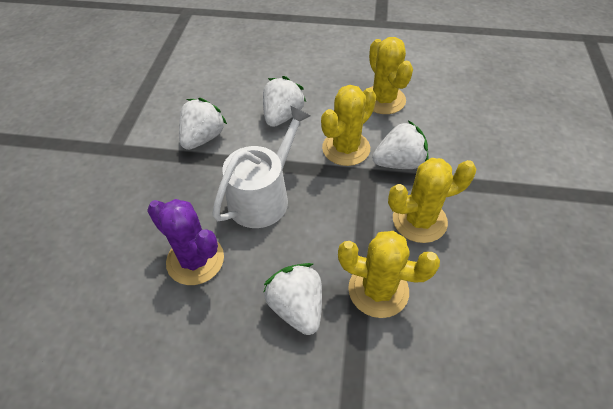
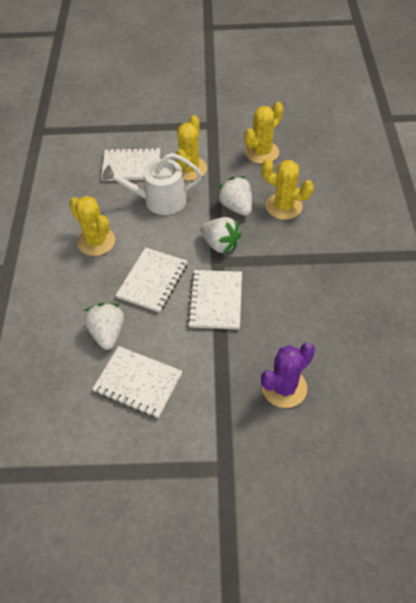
white notebook: none = 0 -> [92,346,183,418] [101,147,160,181] [116,247,188,313] [187,270,242,329] = 4
white strawberry: [179,98,227,150] [263,76,306,127] [264,263,322,335] [372,120,428,169] = 4 -> [84,303,124,350] [200,217,241,254] [217,176,252,216] = 3

